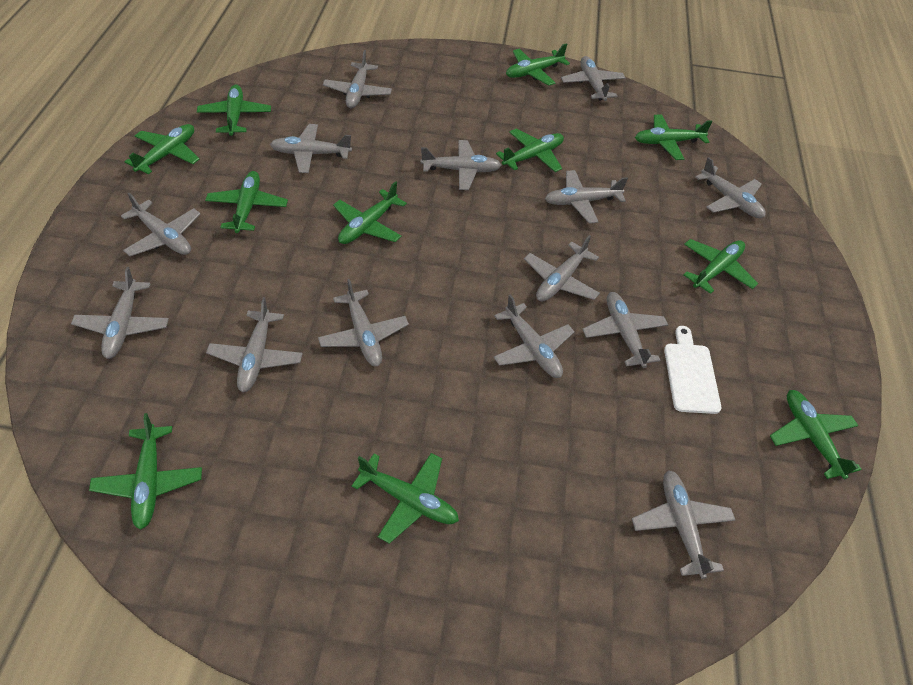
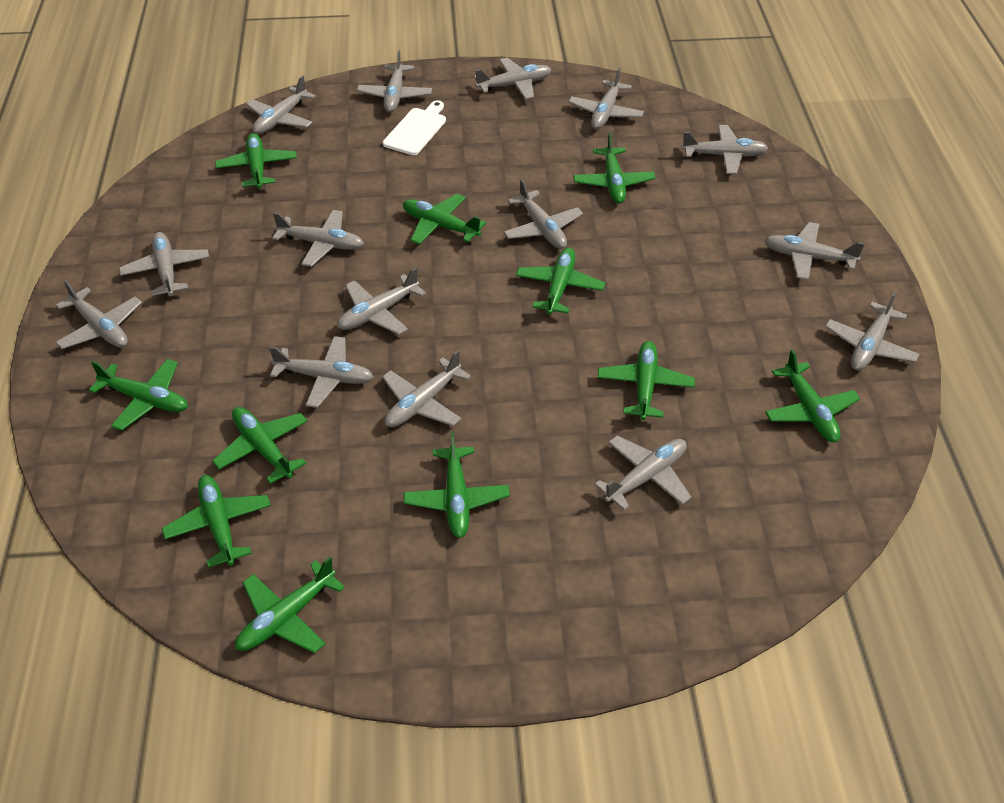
grey plane: [71,267,169,359] [121,193,200,256] [206,297,303,392] [270,124,352,173] [318,279,409,366] [323,50,392,108] [420,140,502,190] [493,294,574,378] [524,235,600,302] [545,170,628,224] [561,56,625,101] [582,292,668,368] [632,470,735,579] [695,157,766,218] = 14 -> [55,280,142,349] [119,232,210,296] [246,75,316,134] [269,336,373,408] [272,210,364,267] [337,267,426,335] [357,50,432,113] [382,350,471,427] [474,58,551,99] [503,179,583,249] [568,68,644,129] [594,436,691,510] [681,125,768,174] [764,222,865,280] [825,292,919,371] = 15

